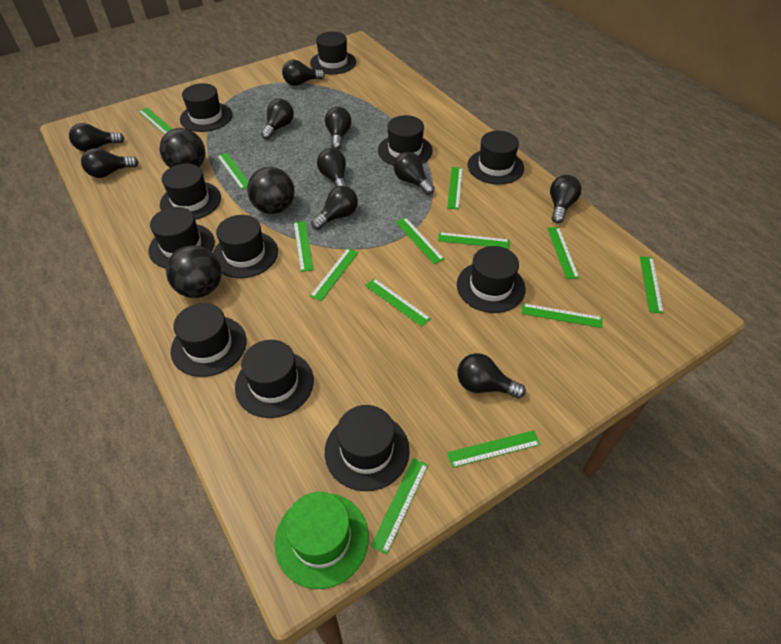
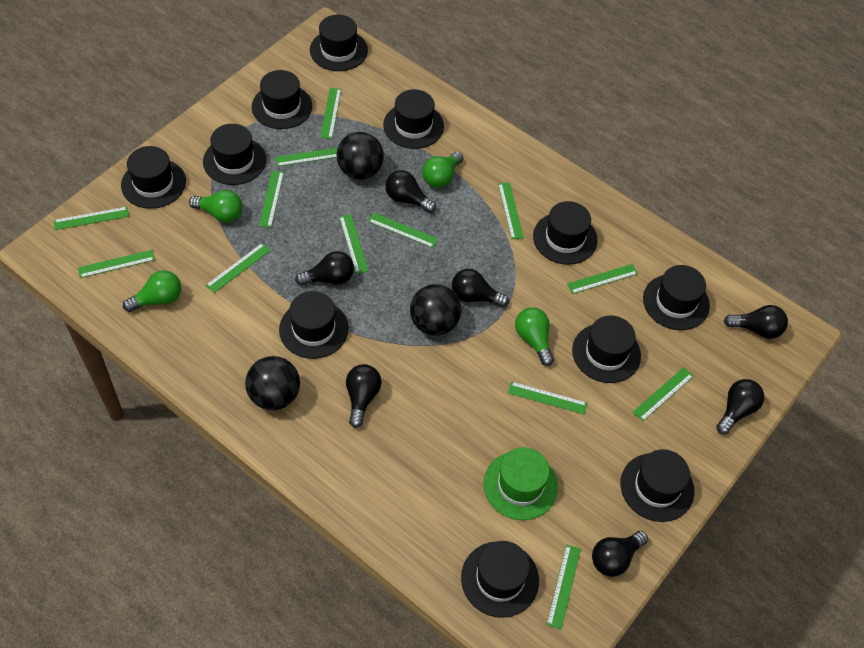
black light bulb: [69,123,125,152] [81,148,139,178] [261,99,294,140] [282,60,325,86] [311,186,358,230] [317,148,348,187] [325,107,351,150] [394,152,435,195] [457,353,526,399] [550,175,582,224] = 10 -> [295,251,354,286] [346,364,382,428] [385,170,436,213] [452,269,509,307] [592,531,648,577] [716,379,764,434] [724,305,788,339] = 7
green light bulb: none = 0 -> [123,270,181,312] [189,190,243,223] [422,152,464,188] [515,307,554,366] = 4

